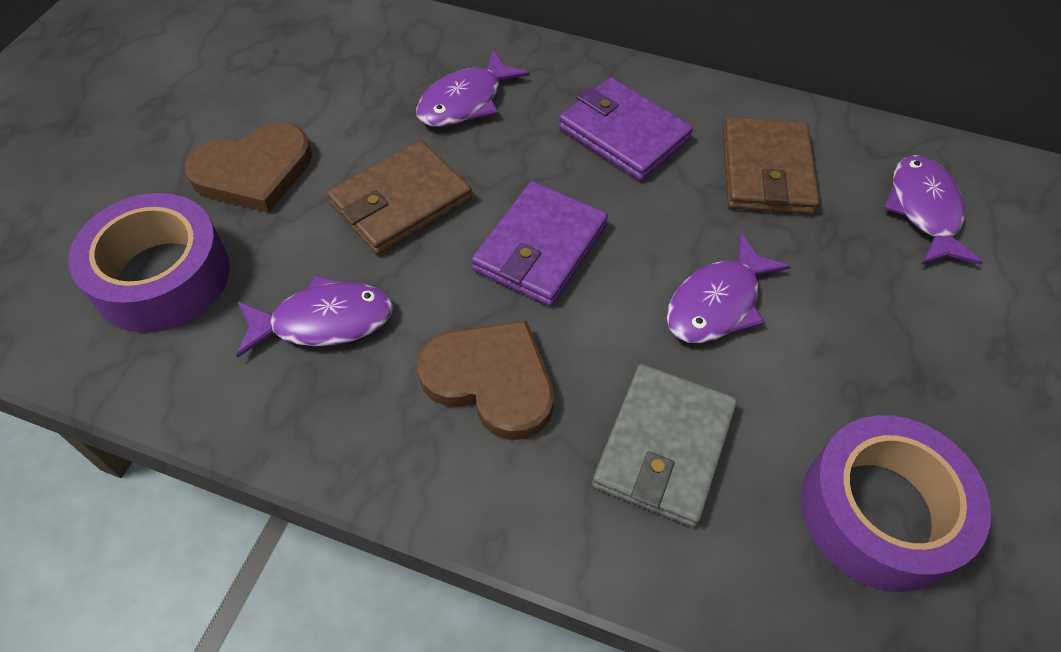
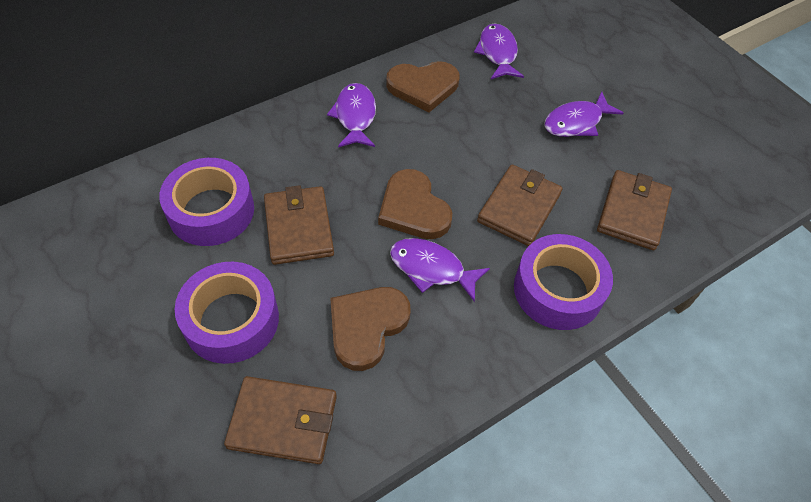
brown heart: [185,123,312,212] [417,321,554,440] = 2 -> [330,287,411,371] [378,169,452,239] [386,61,460,112] = 3
brown wallet: [327,140,472,255] [723,117,820,215] = 2 -> [224,376,337,464] [264,185,334,265] [477,165,563,246] [597,170,672,250] = 4
grey wallet: [592,364,737,527] = 1 -> none = 0
purple tape: [68,193,230,333] [801,415,991,592] = 2 -> [159,158,254,246] [175,262,279,364] [514,234,613,330] = 3
purple wallet: [471,181,608,306] [559,77,693,181] = 2 -> none = 0

